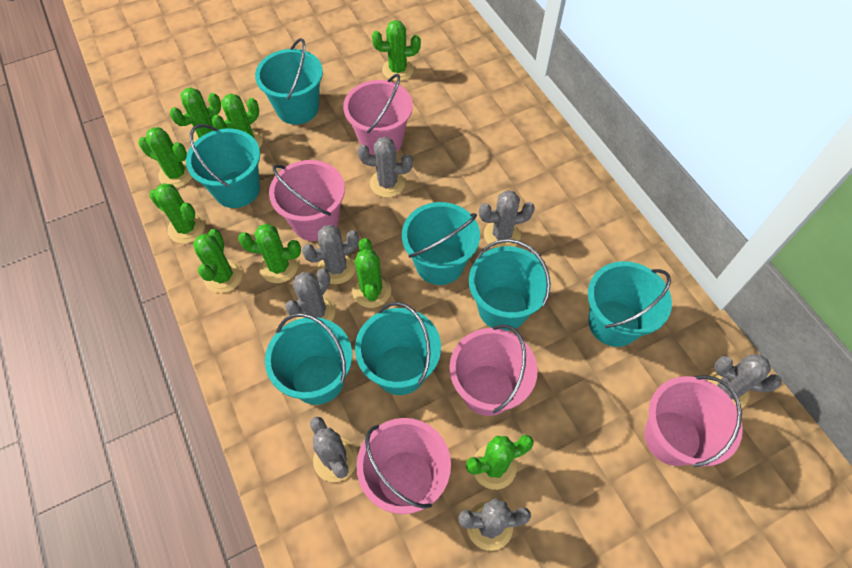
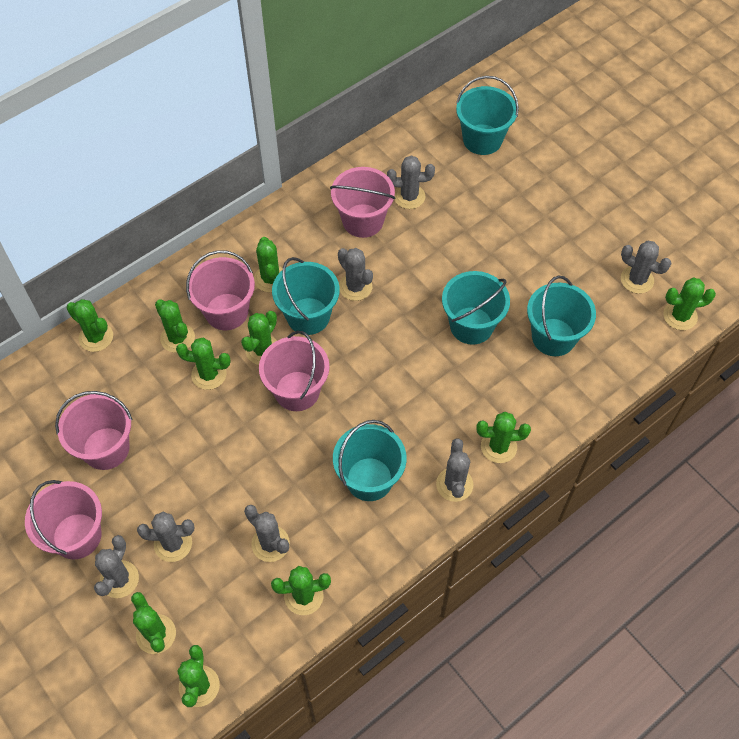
green cactus: [138,127,193,188] [149,183,205,244] [170,87,221,142] [193,229,243,293] [212,94,263,148] [238,224,301,283] [352,238,391,308] [372,20,421,81] [466,435,534,490] = 9 -> [66,299,113,352] [131,592,176,654] [155,300,195,353] [176,338,230,390] [177,645,220,707] [241,311,277,365] [254,237,283,292] [271,566,331,615] [476,412,531,463] [663,278,716,330] = 10
turquoise bucket: [186,124,260,208] [255,38,323,125] [265,313,352,405] [355,302,441,395] [402,202,480,285] [469,239,551,331] [588,261,672,347] = 7 -> [272,257,340,335] [333,420,407,501] [442,271,510,345] [456,76,519,155] [527,276,596,356] = 5

